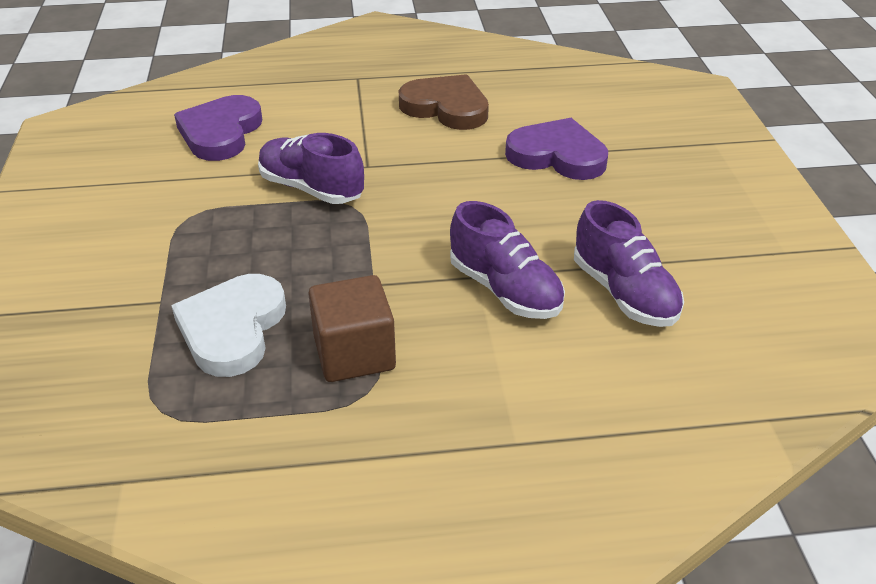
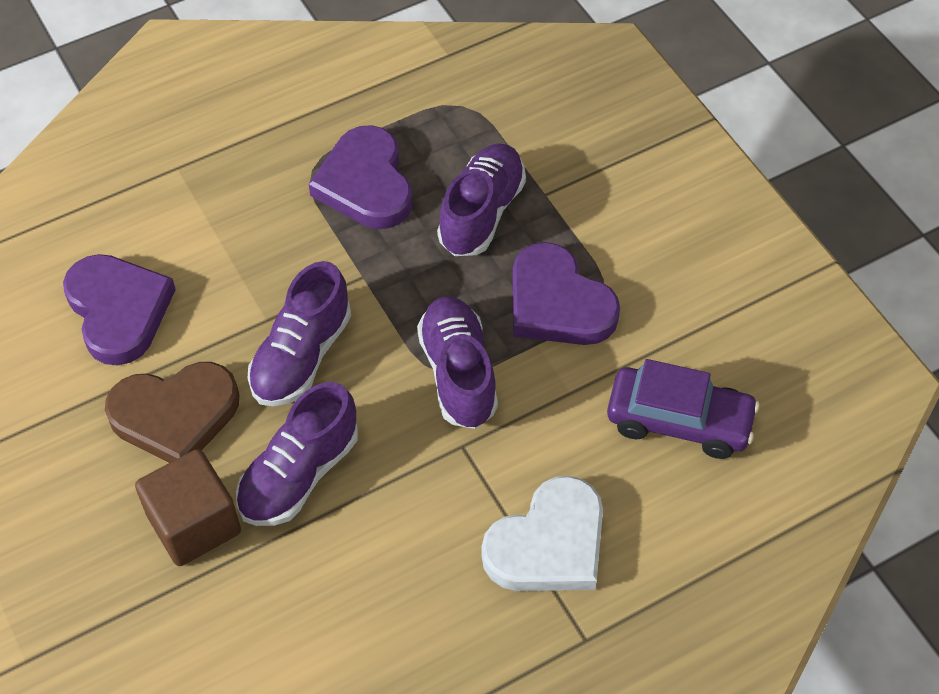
purple car: none = 0 -> [607,359,760,459] = 1
purple heart: [174,95,262,161] [505,118,608,180] = 2 -> [63,254,176,365] [309,125,412,229] [512,242,620,345] = 3
purple shoe: [258,133,364,204] [450,201,565,319] [574,200,684,327] = 3 -> [236,382,358,526] [248,261,351,406] [417,296,498,429] [437,143,526,256] = 4

